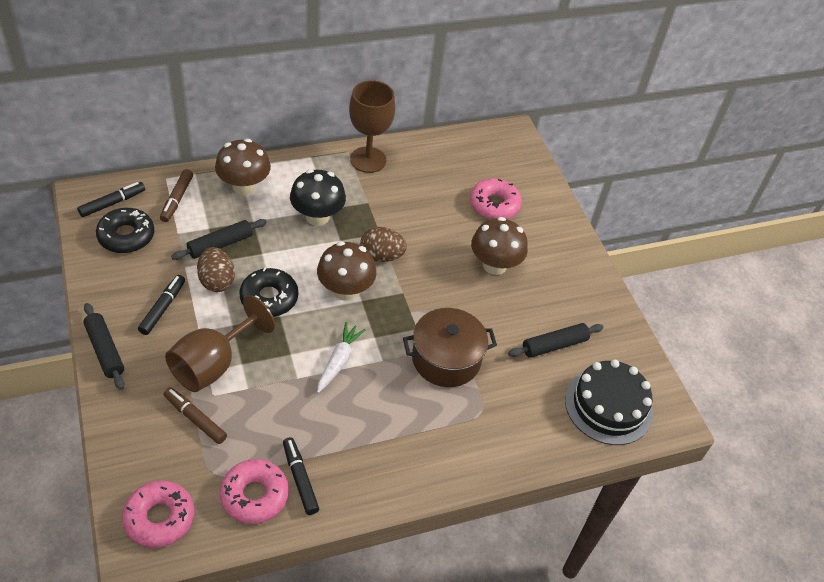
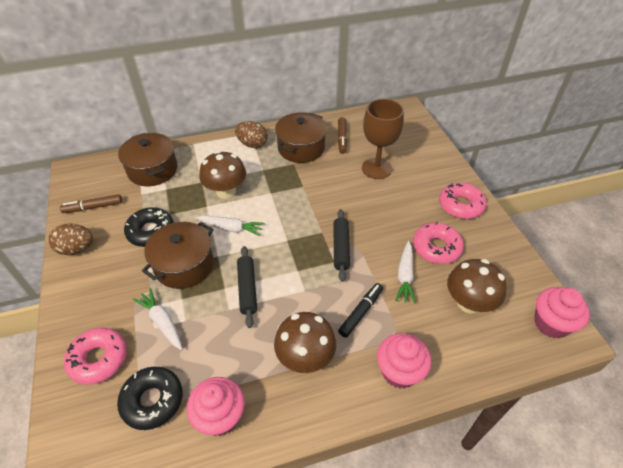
black cake: [565,359,653,445] = 1 -> none = 0
black marker: [77,182,145,217] [138,275,185,335] [283,437,319,515] = 3 -> [338,283,383,338] = 1
black mushroom: [290,169,346,226] = 1 -> none = 0
black rolling pin: [83,303,124,390] [171,219,267,260] [508,323,604,358] = 3 -> [237,246,257,328] [333,209,350,282] = 2
brown goblet: [165,295,275,392] [349,80,395,173] = 2 -> [362,99,404,179] = 1
brown pot: [403,308,497,387] = 1 -> [118,133,177,186] [142,222,214,289] [275,112,327,163] = 3
pink cupcake: none = 0 -> [187,377,245,436] [377,333,431,389] [534,287,590,338] = 3
white carrot: [317,322,366,393] = 1 -> [133,288,182,350] [196,215,265,236] [395,241,416,304] = 3

